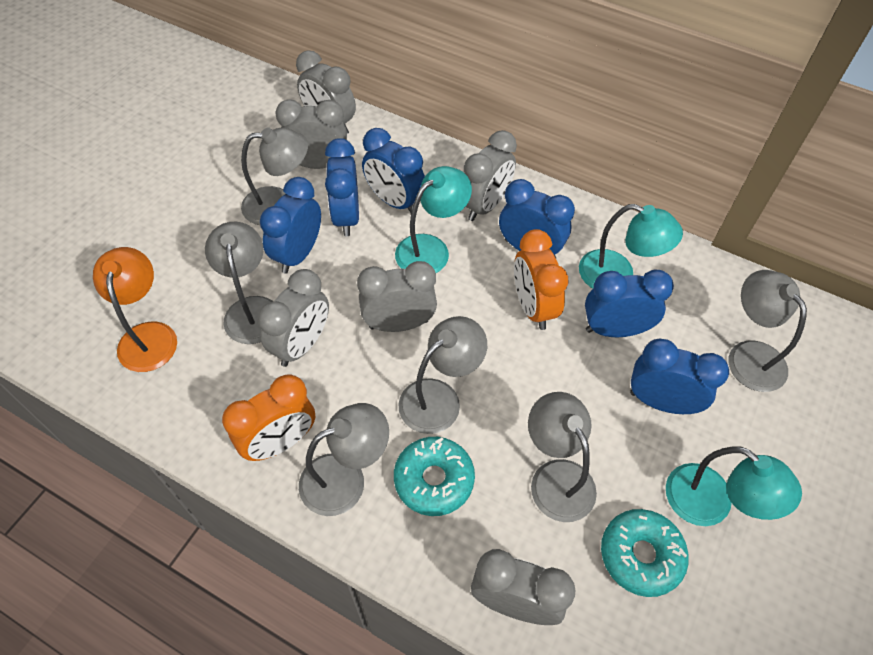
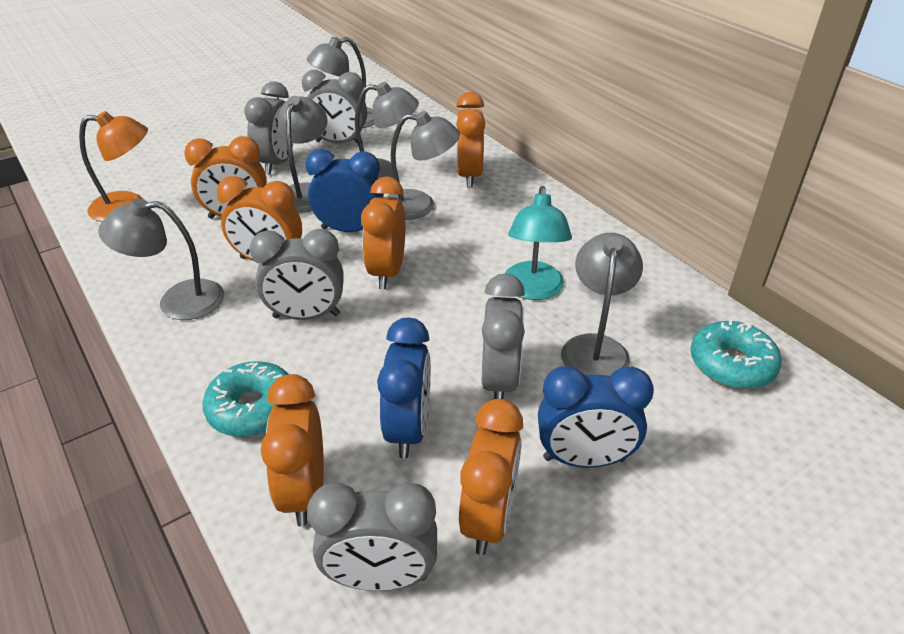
blue clock: [260,177,321,274] [325,138,359,236] [362,128,425,213] [499,179,575,258] [585,270,674,337] [630,338,729,414] = 6 -> [305,149,384,232] [377,317,431,459] [538,366,654,468] = 3
grey clock: [258,269,329,367] [276,99,347,169] [296,50,356,134] [357,261,437,332] [464,130,517,221] [471,549,575,625] = 6 -> [244,81,294,174] [250,229,344,320] [302,70,367,143] [307,482,437,591] [482,274,525,399] = 5
orange clock: [222,375,315,461] [514,229,568,330] = 2 -> [184,136,267,219] [217,176,302,261] [261,374,324,527] [361,176,405,289] [456,92,485,187] [459,399,523,555] = 6
turquoise lamp: [395,166,472,273] [579,204,683,288] [666,446,802,526] = 3 -> [504,186,572,300] = 1

